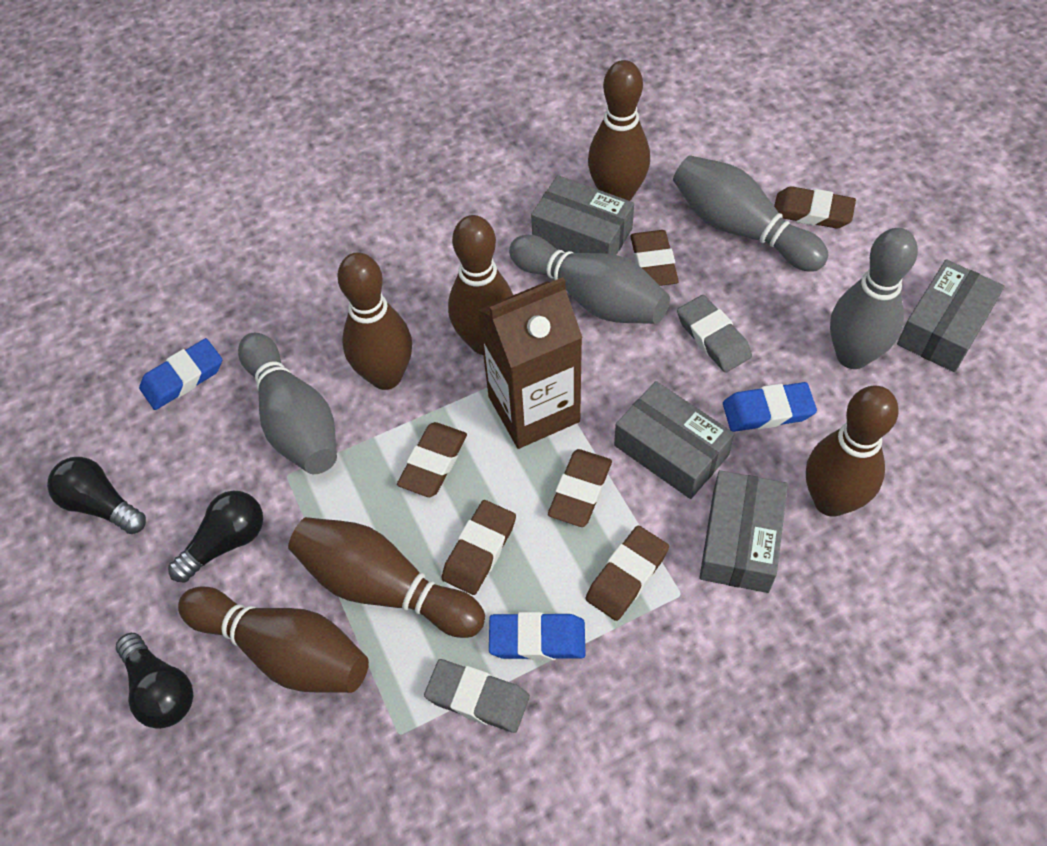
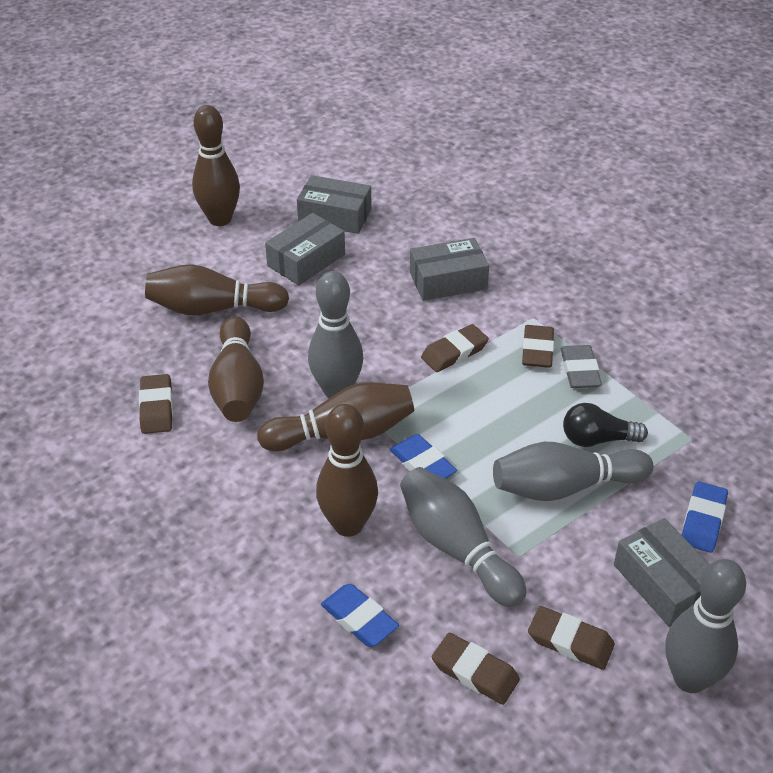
black light bulb: [47,457,146,534] [116,633,194,729] [168,490,263,583] = 3 -> [563,403,648,447] = 1
brown bowling pin: [178,587,369,693] [288,517,485,638] [337,252,412,390] [448,215,513,355] [588,60,650,201] [806,386,899,517] = 6 -> [145,264,289,315] [192,105,240,226] [208,317,264,422] [258,382,414,451] [316,404,378,537] = 5
brown carton: [478,277,582,449] = 1 -> none = 0
brown eraser: [397,422,467,497] [442,500,516,595] [548,449,612,527] [586,525,669,621] [630,230,679,286] [774,186,856,229] = 6 -> [139,374,173,434] [421,324,489,372] [432,633,520,705] [522,325,554,368] [528,606,615,670] = 5
grey eraser: [424,659,530,733] [677,295,752,373] = 2 -> [561,345,602,388] = 1

